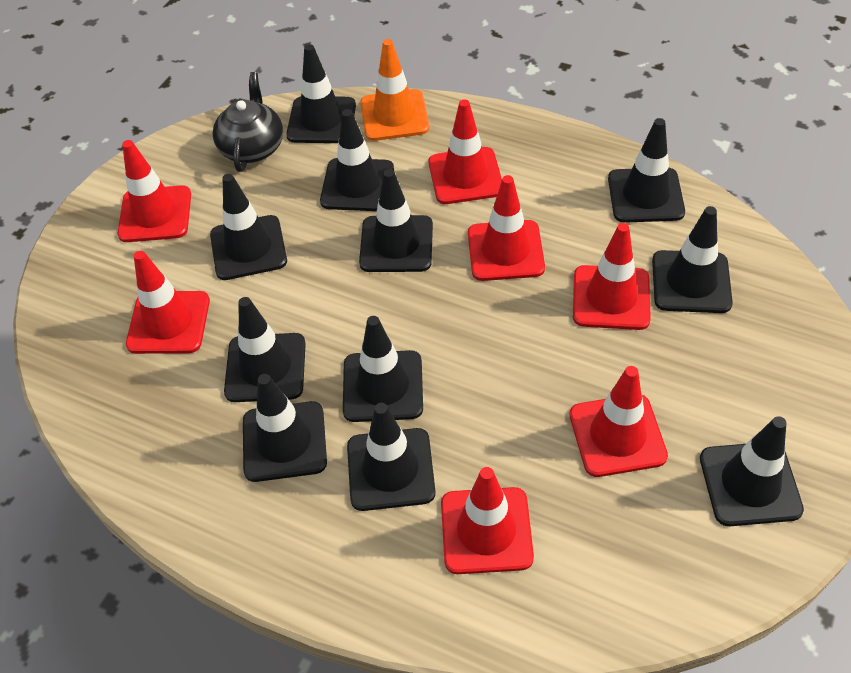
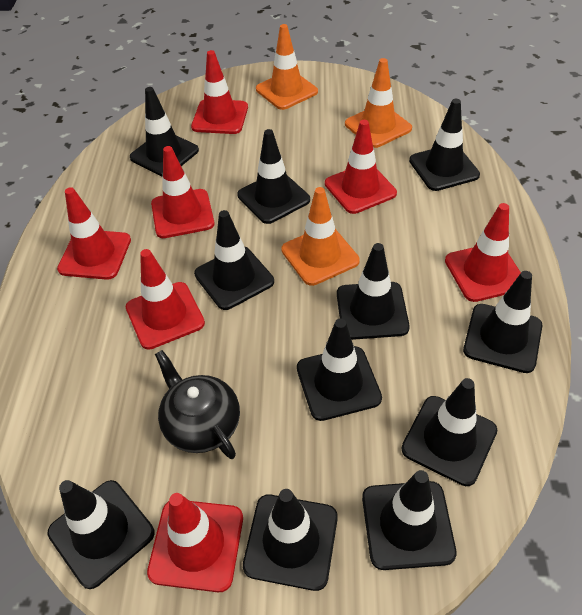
orange traffic cone: [360,39,429,141] = 1 -> [256,24,318,110] [281,187,360,286] [345,58,412,148] = 3

